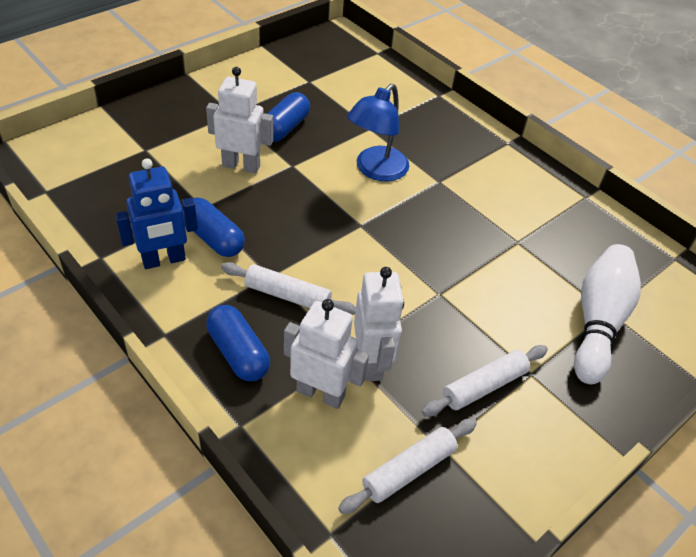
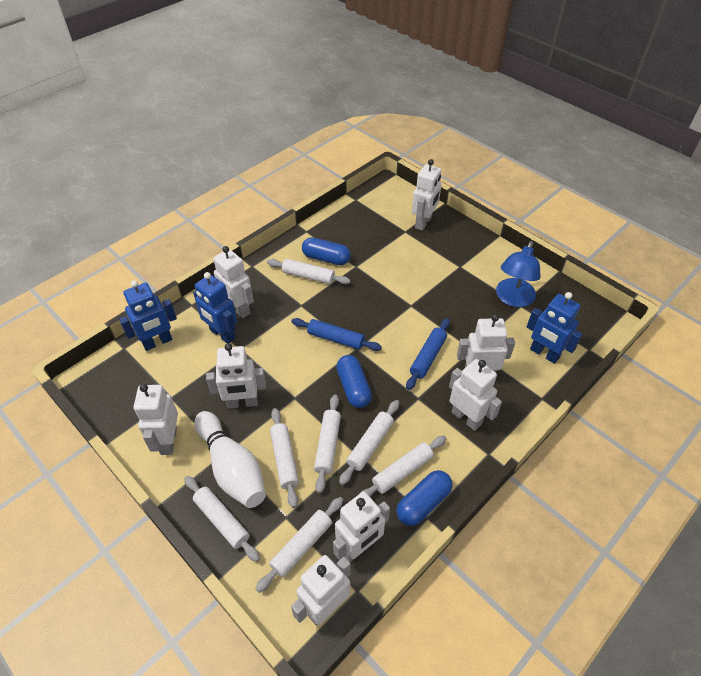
blue robot: [115,158,198,269] = 1 -> [119,280,177,351] [193,272,237,343] [527,292,582,364] = 3
blue rolling pin: none = 0 -> [292,318,382,351] [406,318,450,390] = 2
white robot: [206,67,273,173] [284,299,369,409] [354,267,404,381] = 3 -> [134,384,178,455] [206,343,266,409] [213,246,254,318] [291,555,351,625] [333,492,390,562] [412,159,442,231] [449,359,502,431] [457,314,515,372] = 8
white rolling pin: [221,262,356,315] [338,418,477,514] [421,345,548,417] = 3 -> [184,476,260,562] [256,497,343,593] [267,259,351,284] [270,408,299,508] [314,394,341,493] [339,400,399,485] [359,436,446,497] = 7

